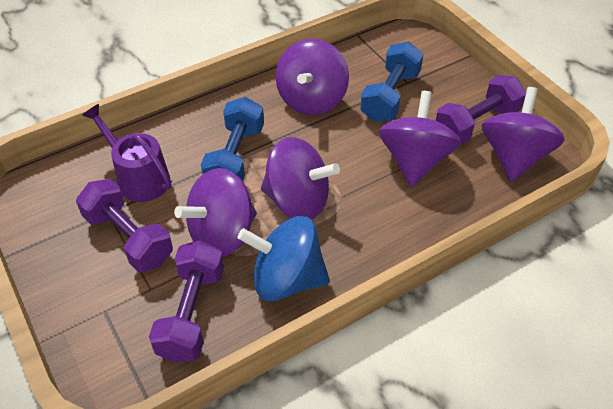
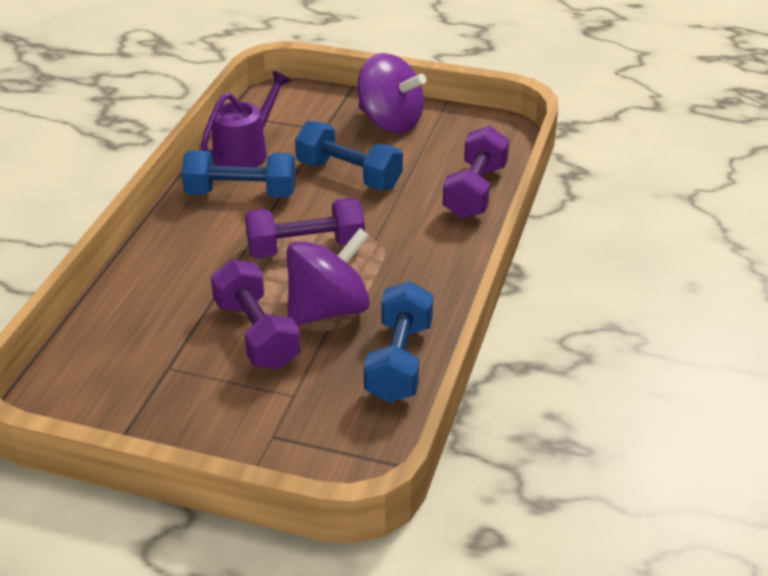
blue dumbbell: [201,97,264,181] [360,41,424,122] = 2 -> [182,150,296,198] [295,121,403,190] [364,281,433,403] = 3
blue spinning top: [238,216,330,301] = 1 -> none = 0
purple spinning top: [174,168,257,257] [261,137,340,220] [276,39,349,115] [379,91,460,187] [482,87,565,182] = 5 -> [286,228,370,325] [357,53,426,133] = 2

